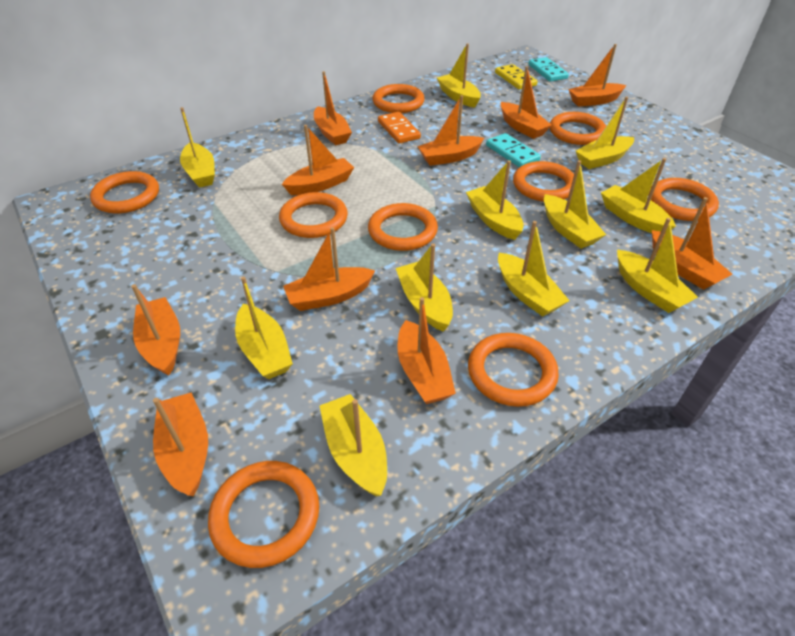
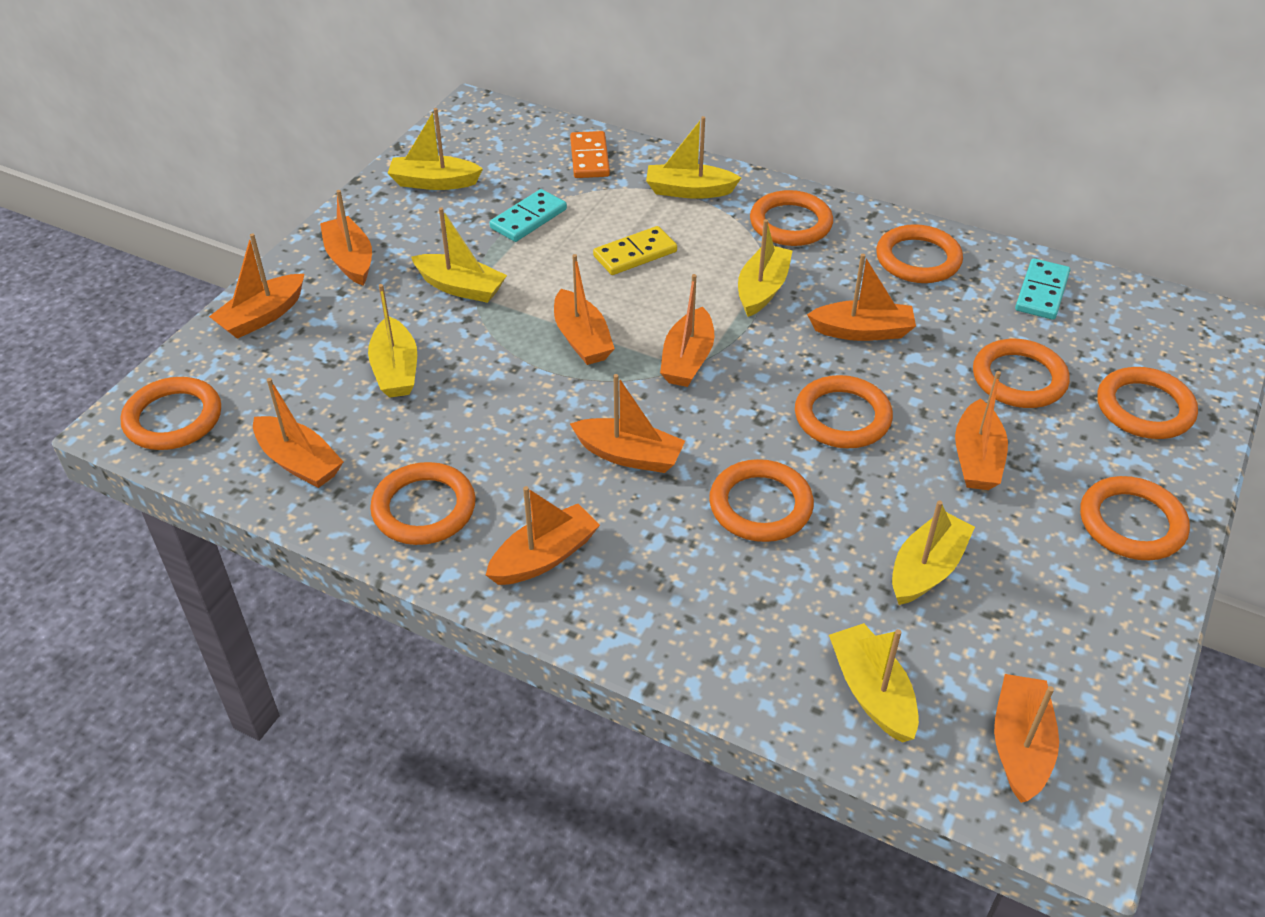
yellow boat: [180,107,215,188] [235,277,293,379] [320,394,387,497] [396,243,453,332] [437,43,481,108] [466,160,524,240] [498,221,570,317] [544,160,606,249] [576,97,634,169] [601,158,676,233] [617,218,698,313] = 11 -> [368,284,417,398] [388,108,483,190] [411,207,507,303] [646,116,741,199] [738,219,793,317] [829,623,919,742] [892,500,975,605] = 7

